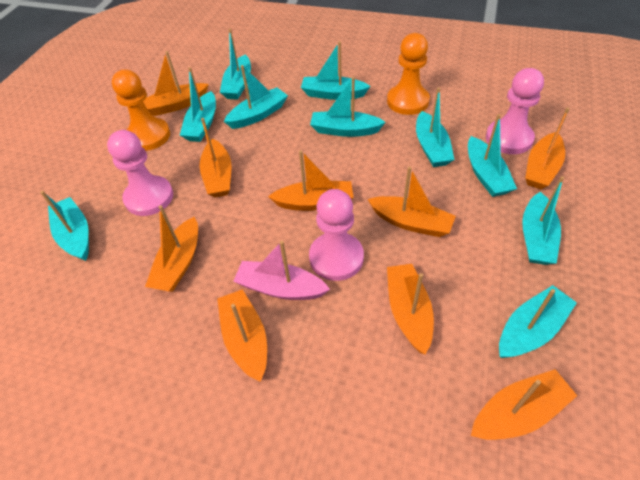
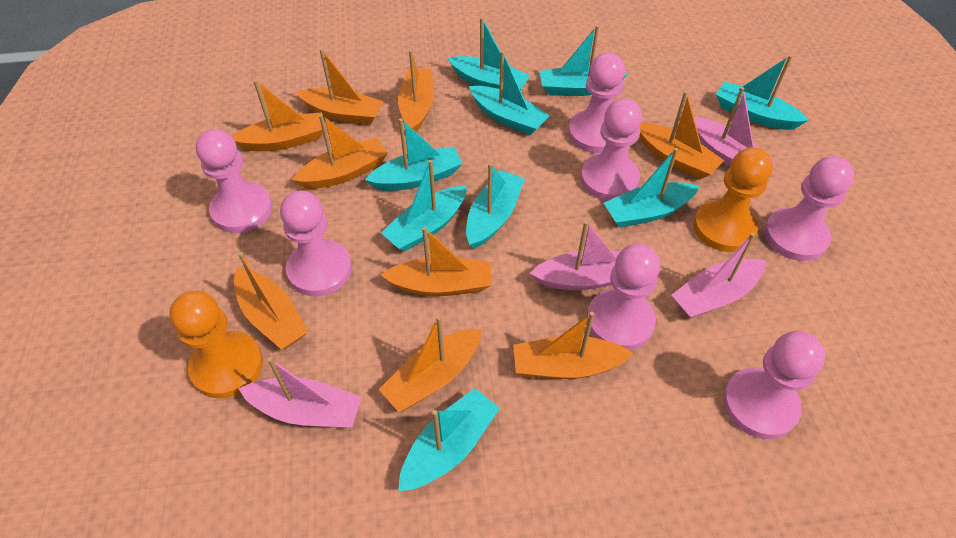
pink boat: [233,241,330,300] = 1 -> [239,357,362,428] [530,221,621,290] [671,233,766,319] [694,87,775,167] = 4
pink pawn: [107,130,173,216] [309,189,364,281] [486,68,544,154] = 3 -> [196,129,272,233] [280,191,352,296] [568,53,625,153] [581,98,642,201] [587,244,660,350] [723,331,825,439] [764,156,854,261] = 7
turquoise boat: [40,191,89,261] [180,67,216,142] [220,29,251,100] [224,65,288,129] [301,41,371,100] [310,77,386,137] [416,87,455,167] [468,114,517,197] [499,285,577,358] [522,176,564,265] = 10 -> [365,118,463,191] [381,160,467,251] [398,388,500,491] [448,17,531,90] [466,163,525,249] [469,51,550,135] [539,25,627,96] [604,148,700,228] [716,55,809,130] = 9

